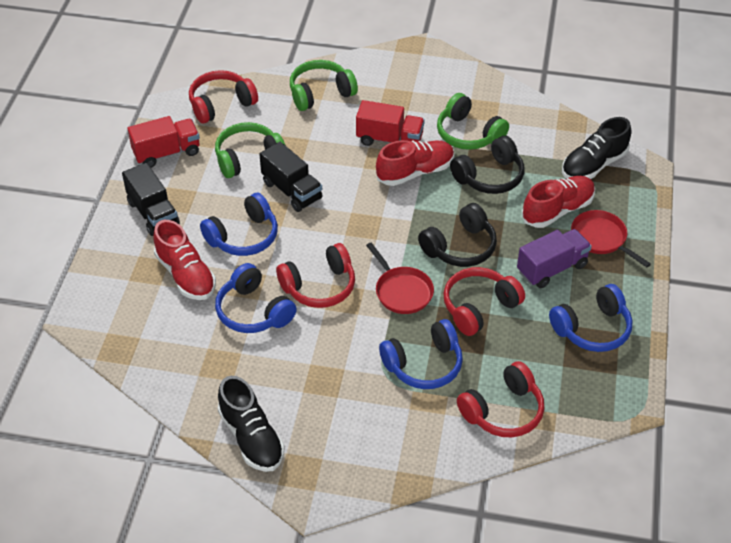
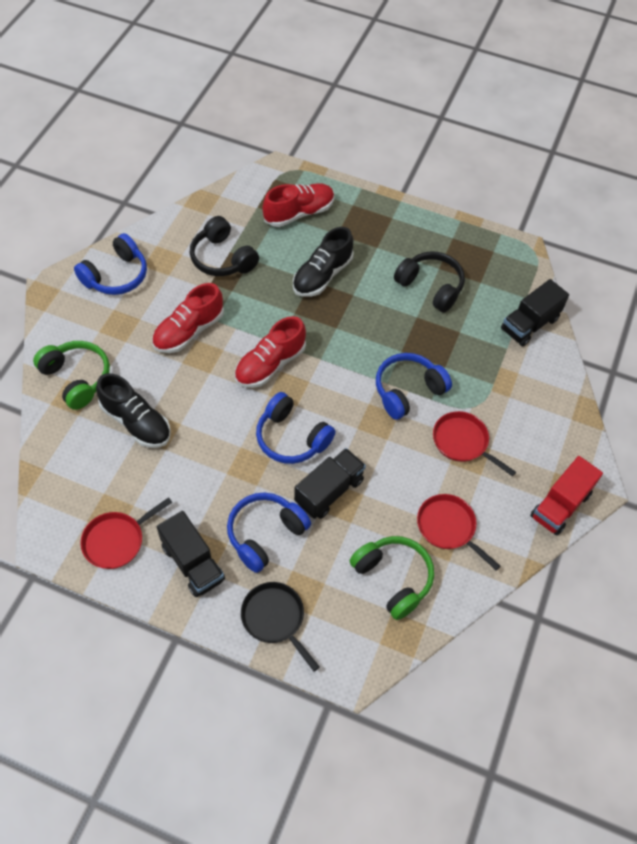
black pan: none = 0 -> [241,582,320,672] = 1
black truck: [122,163,180,236] [259,142,323,212] = 2 -> [157,511,225,597] [294,448,366,519] [501,279,569,347] = 3
green headphones: [215,122,286,178] [290,60,358,111] [437,93,509,150] = 3 -> [33,341,110,410] [349,536,434,620] = 2
purple truck: [517,229,592,288] = 1 -> none = 0
red headphones: [189,70,258,123] [276,243,355,308] [443,267,525,336] [457,361,544,437] = 4 -> none = 0
red pan: [366,243,434,314] [571,210,651,267] = 2 -> [80,497,172,569] [417,494,501,571] [433,411,516,477] = 3
red truck: [128,116,200,168] [356,100,425,146] = 2 -> [530,456,603,535] = 1

